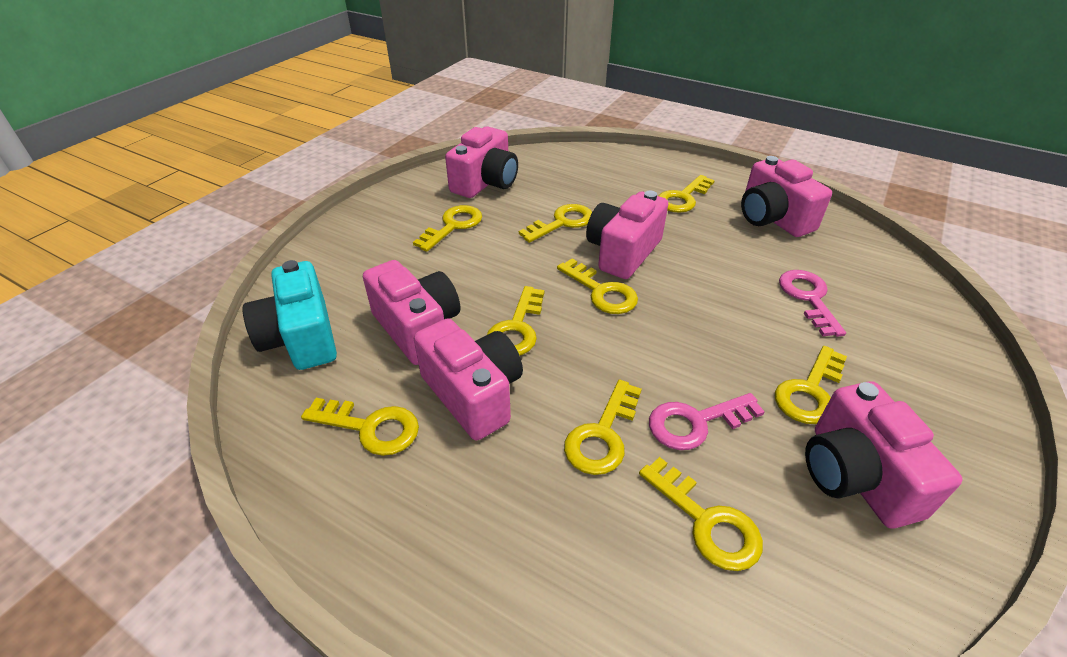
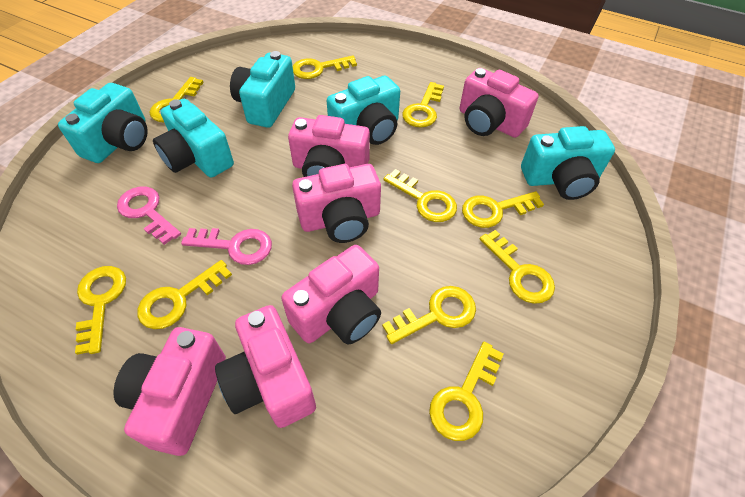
turquoise camera: [243,260,337,370] = 1 -> [58,83,148,163] [153,99,234,178] [230,51,295,128] [327,75,400,145] [521,126,615,200] = 5
yellow key: [301,398,419,456] [413,205,482,252] [487,286,545,356] [519,204,592,243] [557,259,638,314] [564,380,642,475] [639,457,763,571] [658,175,715,213] [775,346,847,424] = 9 -> [75,266,126,355] [137,260,232,329] [150,77,204,123] [293,56,357,79] [382,286,476,344] [383,169,457,222] [402,82,444,128] [429,342,504,441] [462,191,544,228] [479,230,555,304] = 10

